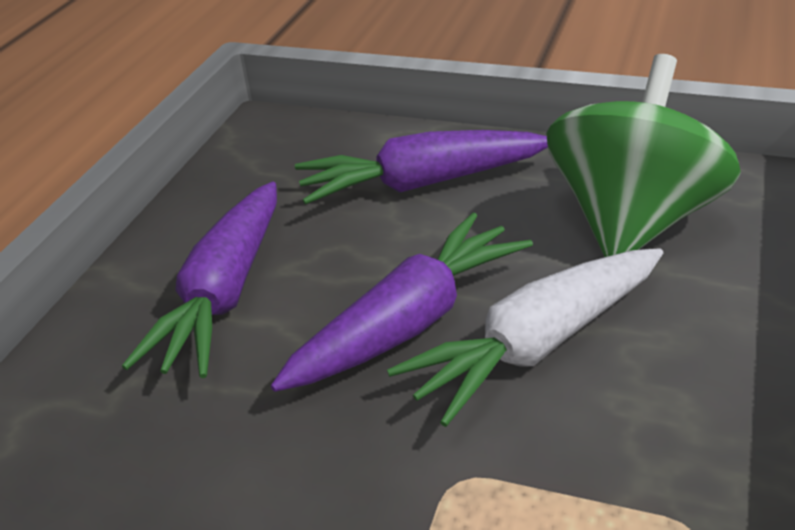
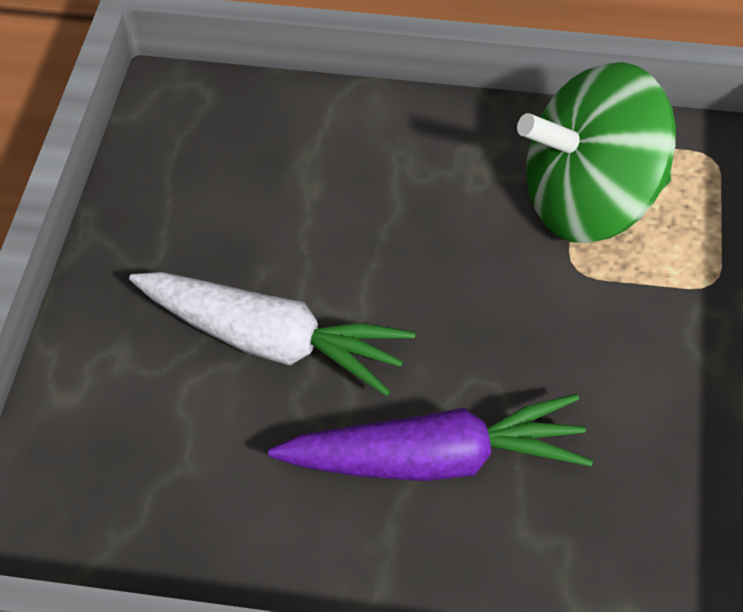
purple carrot: [122,182,277,378] [271,213,533,392] [295,130,548,205] = 3 -> [268,394,593,481] = 1

